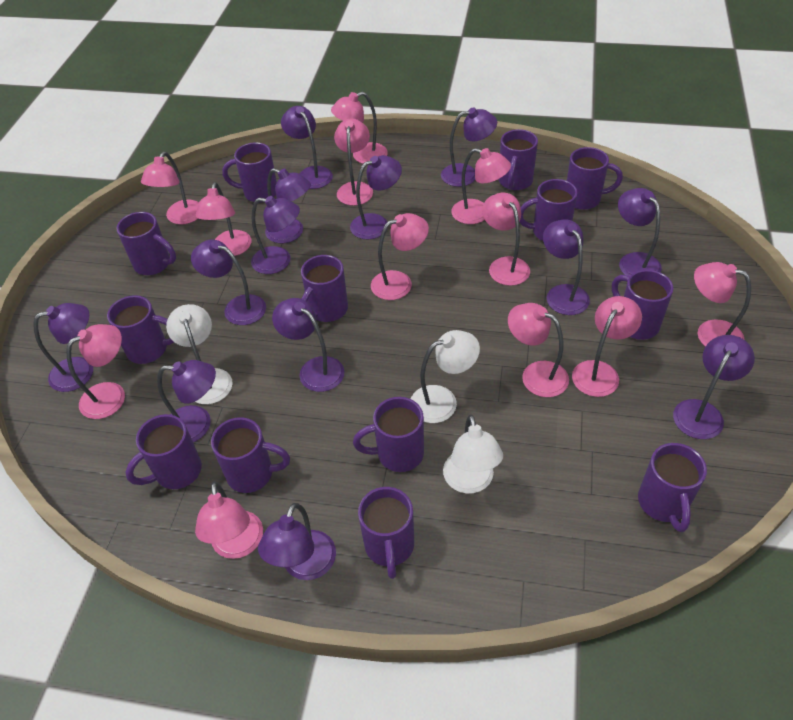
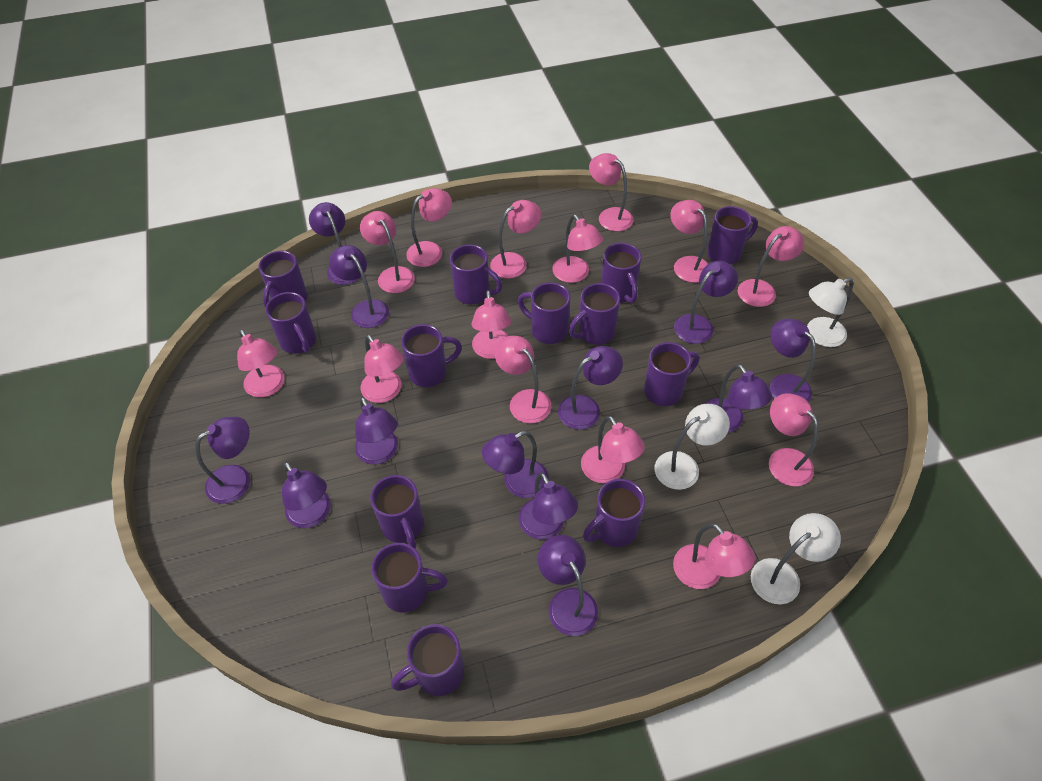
pink lamp: [66,324,125,419] [141,152,199,225] [195,482,263,559] [196,182,252,256] [331,92,388,164] [334,118,373,206] [371,213,429,300] [451,148,511,224] [482,193,530,286] [508,303,569,397] [572,296,642,397] [694,262,751,347] = 12 -> [237,330,285,398] [360,211,415,293] [360,335,404,403] [406,188,452,267] [472,291,511,359] [490,200,541,279] [494,336,551,423] [552,215,603,283] [581,416,645,484] [589,153,634,232] [670,200,708,283] [673,523,755,589] [738,226,804,307] [769,393,818,486] = 14
purple lamp: [33,303,93,392] [157,360,216,442] [191,240,266,325] [251,196,300,274] [258,503,336,580] [265,168,311,243] [272,298,345,392] [281,106,333,189] [350,155,402,240] [441,107,497,187] [543,219,590,315] [618,188,662,276] [673,335,755,439] = 13 -> [196,417,250,504] [282,462,331,528] [309,202,361,285] [329,245,389,328] [355,397,398,465] [482,431,549,498] [518,473,578,540] [538,535,598,636] [558,346,623,430] [674,261,738,344] [704,364,772,433] [770,319,816,402] = 12

